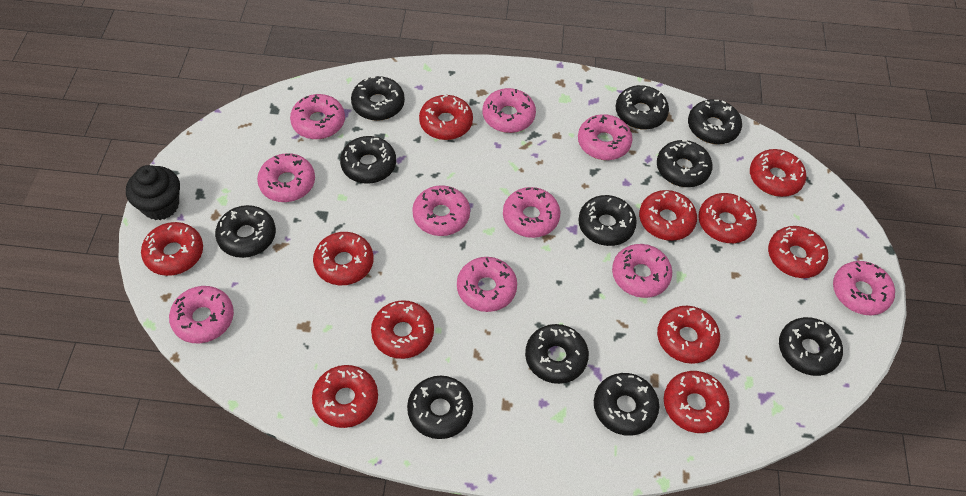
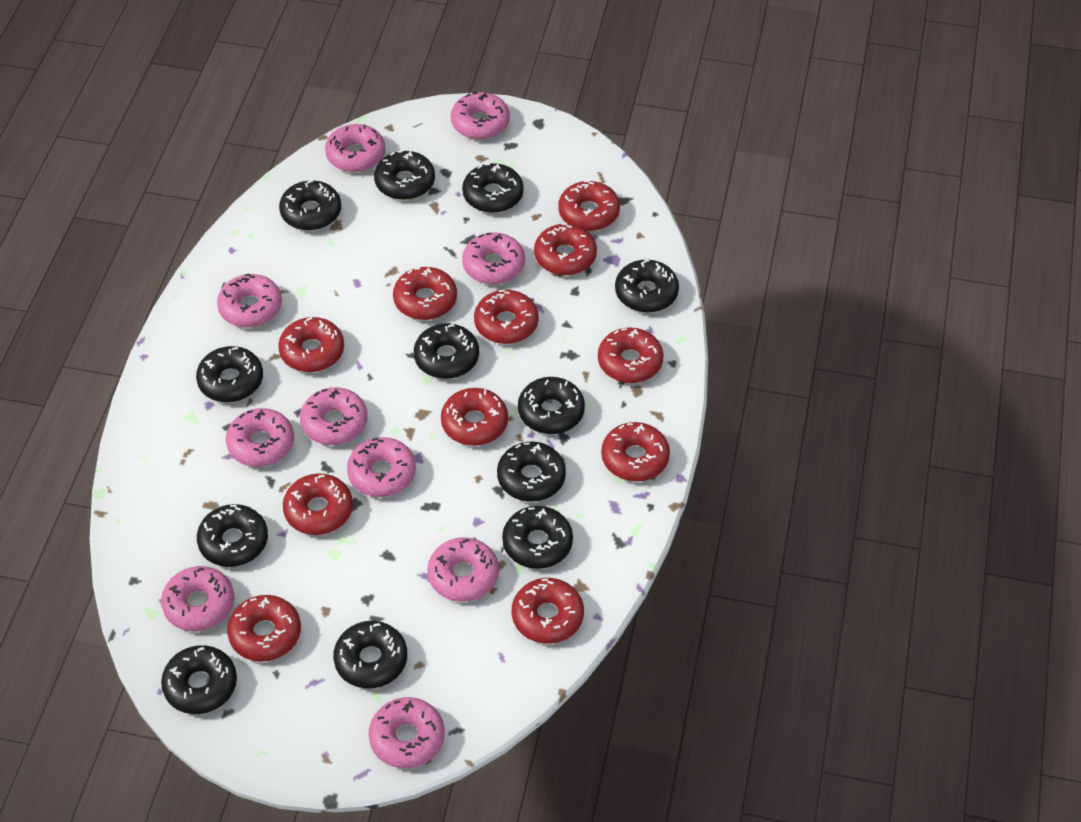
black cupcake: [126,165,180,220] = 1 -> none = 0
black donut: [215,205,276,258] [340,136,396,184] [351,76,405,121] [407,376,473,439] [525,324,589,384] [578,195,637,246] [594,373,659,436] [615,85,669,130] [657,140,713,187] [688,99,742,144] [779,317,843,376] = 11 -> [161,645,237,714] [196,346,263,402] [197,504,268,567] [279,180,341,230] [333,621,407,689] [374,151,435,200] [414,323,479,379] [462,163,524,213] [497,441,566,502] [502,506,573,569] [518,377,585,434] [615,260,679,313] = 12

